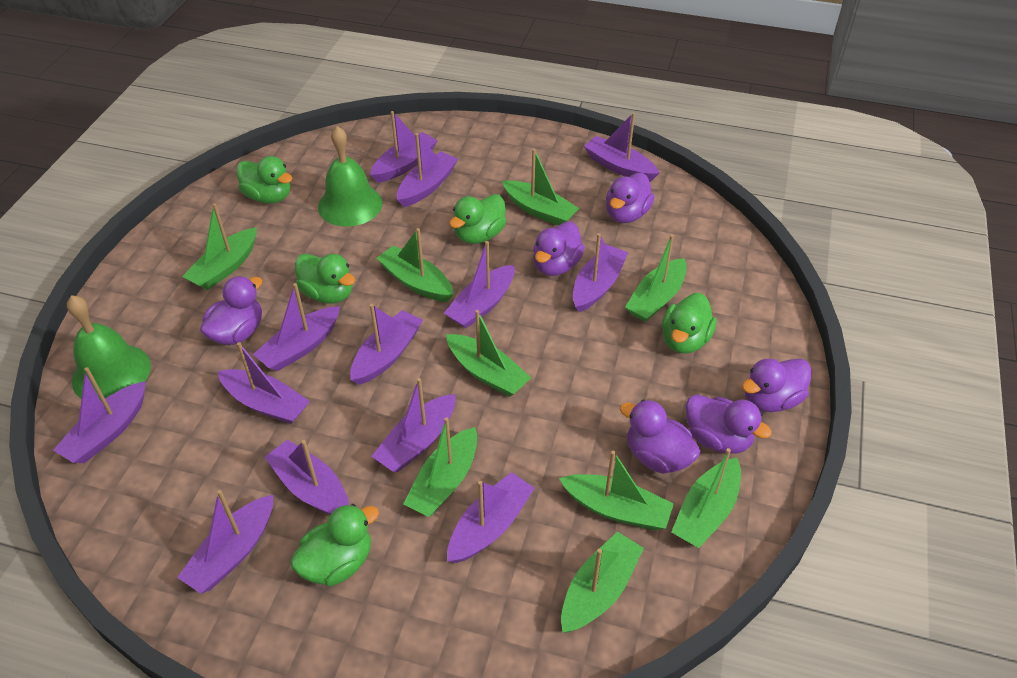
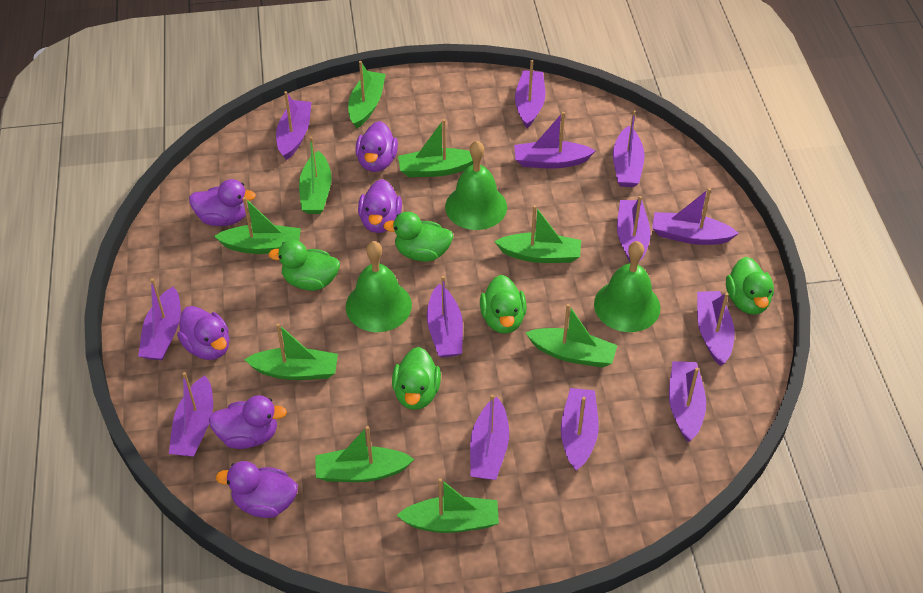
green bell: [67,295,151,401] [318,126,383,227] = 2 -> [346,241,412,332] [445,141,507,230] [594,241,661,332] = 3

